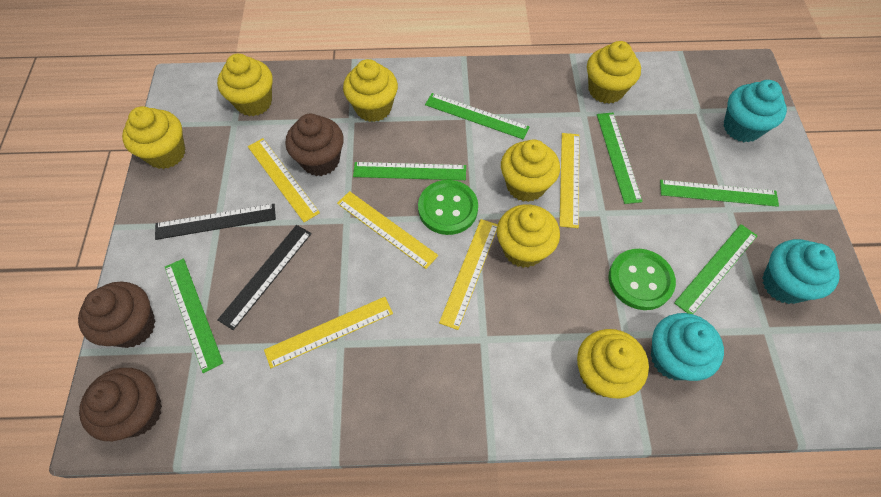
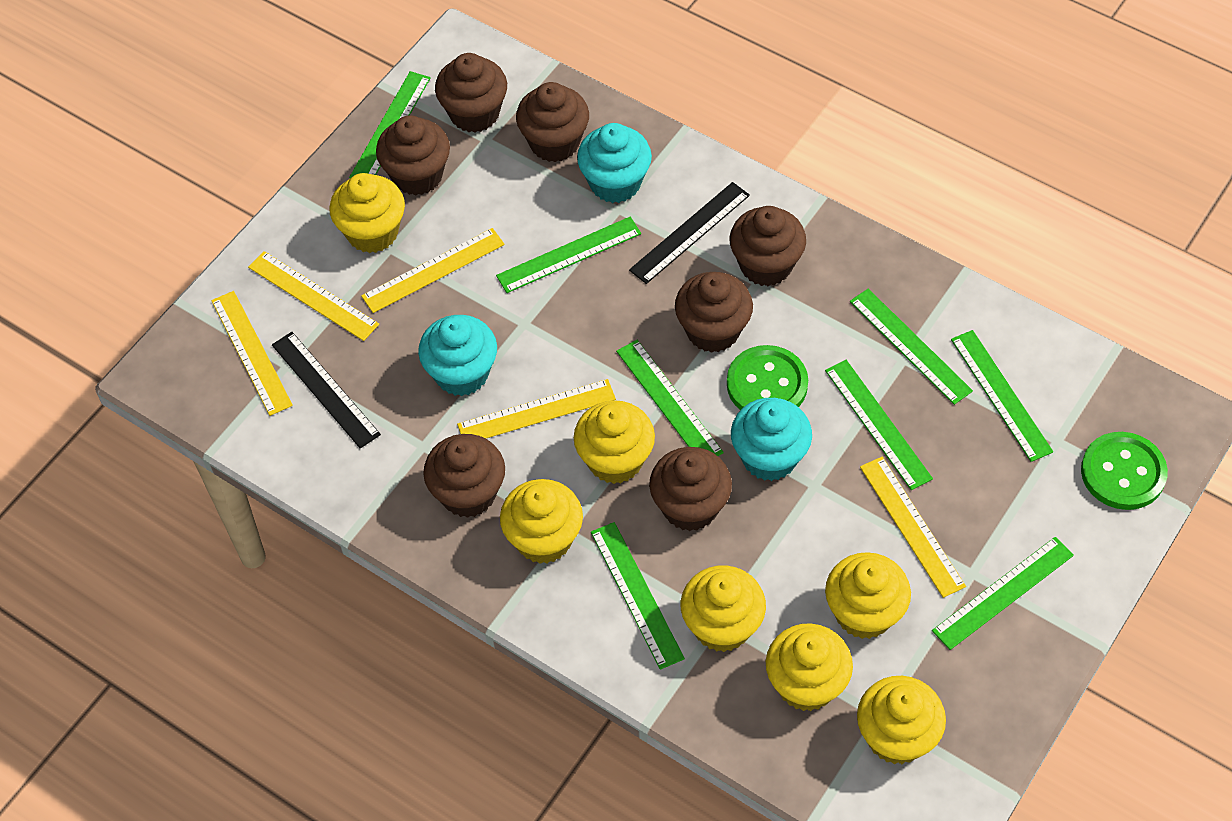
brown cupcake: [78,282,156,348] [79,368,162,441] [285,114,344,176] = 3 -> [376,115,450,196] [423,434,505,518] [435,53,507,133] [516,82,589,162] [649,447,732,531] [675,272,753,353] [730,206,806,286] = 7
green ruler: [165,258,223,373] [353,162,466,180] [425,93,529,139] [597,113,643,204] [660,180,779,207] [674,224,758,314] = 6 -> [349,71,431,178] [496,217,641,293] [591,522,685,670] [616,340,724,456] [825,360,933,490] [850,289,973,405] [932,537,1074,650] [951,330,1053,462] = 8

